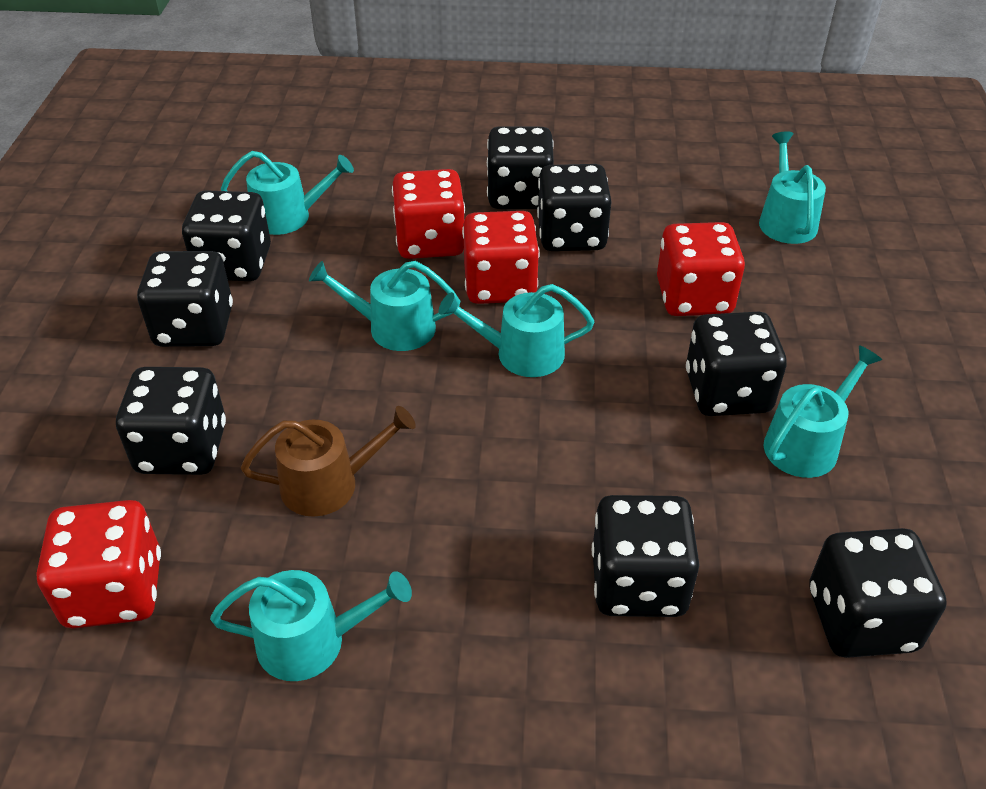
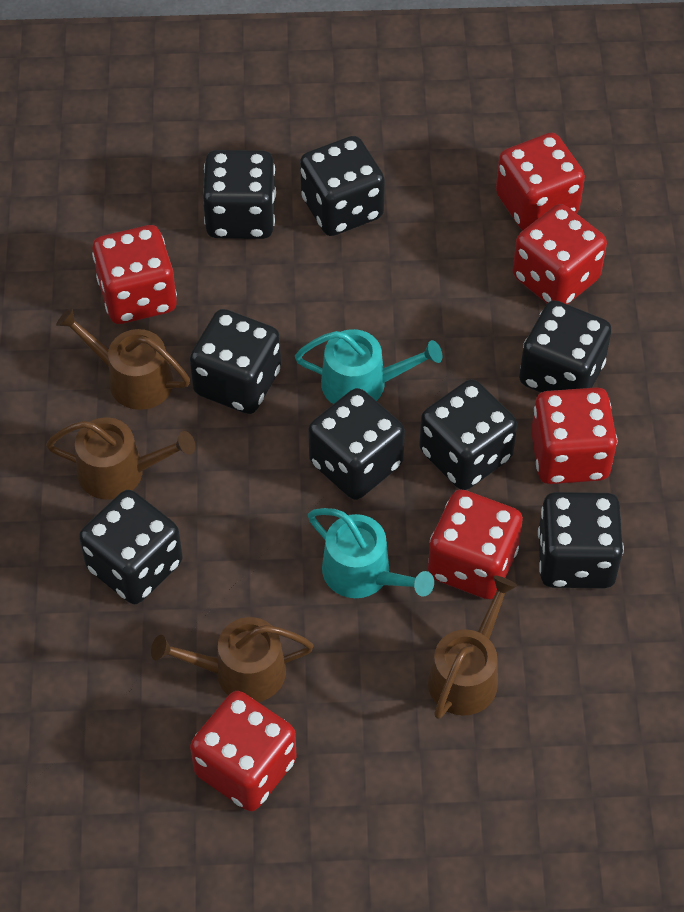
brown watering can: [241,406,416,517] = 1 -> [46,418,195,500] [56,308,190,410] [151,617,314,702] [428,576,517,719] = 4
red dice: [37,500,161,629] [392,169,465,259] [462,211,539,304] [657,222,745,316] = 4 -> [92,225,177,324] [190,691,297,811] [428,489,523,599] [496,133,585,231] [512,204,607,305] [531,387,617,484] = 6
turquoise watering can: [210,570,412,681] [221,151,354,235] [309,261,460,351] [439,284,594,377] [759,131,826,244] [764,345,882,478] = 6 -> [295,329,442,404] [308,508,434,598] = 2

